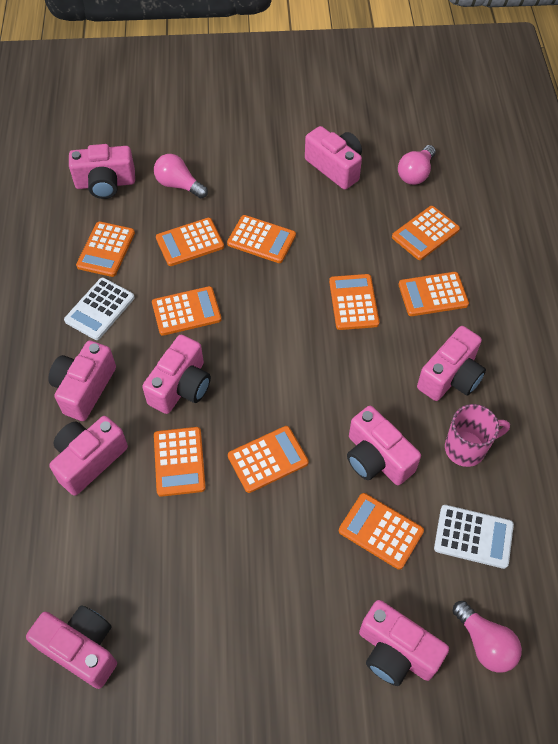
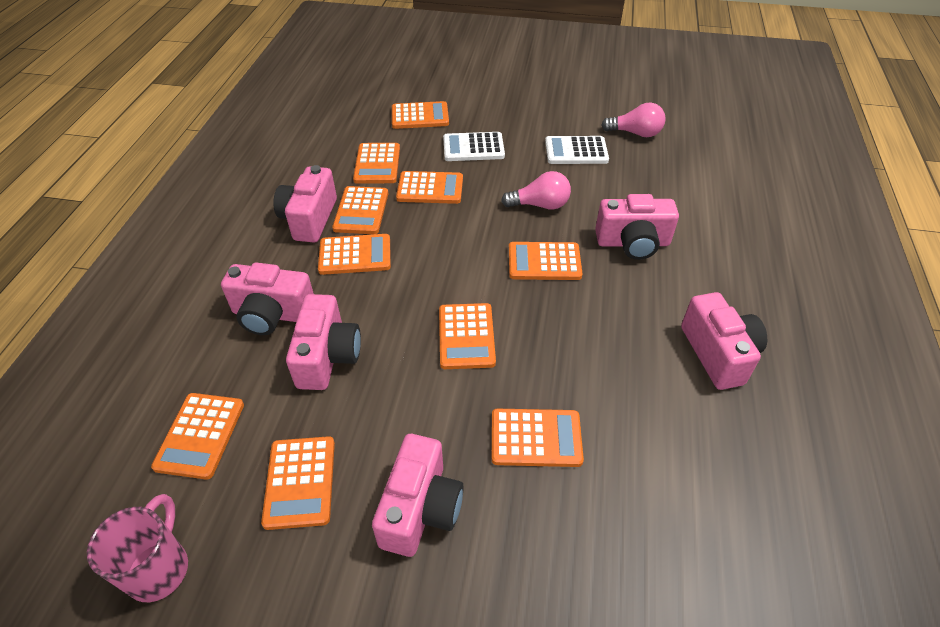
pink camera: [26,605,117,689] [48,341,116,421] [49,416,128,496] [69,144,135,199] [142,335,211,414] [305,126,362,190] [347,406,421,485] [359,600,449,686] [417,326,486,401] = 9 -> [221,263,314,335] [273,165,337,242] [286,294,361,390] [372,434,464,557] [595,194,679,260] [681,292,767,390] = 6
pink light bulb: [154,154,208,198] [398,145,436,185] [453,601,522,673] = 3 -> [501,171,571,210] [601,103,666,137] = 2

